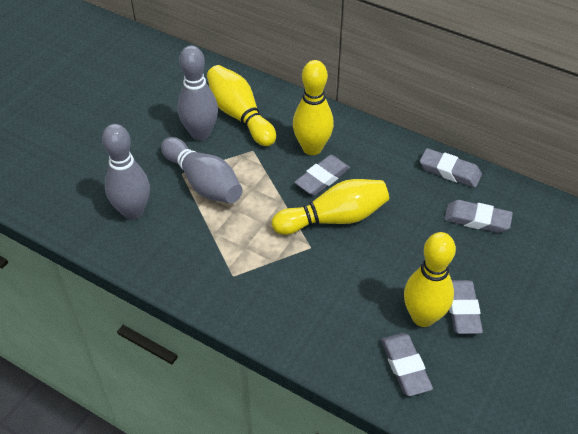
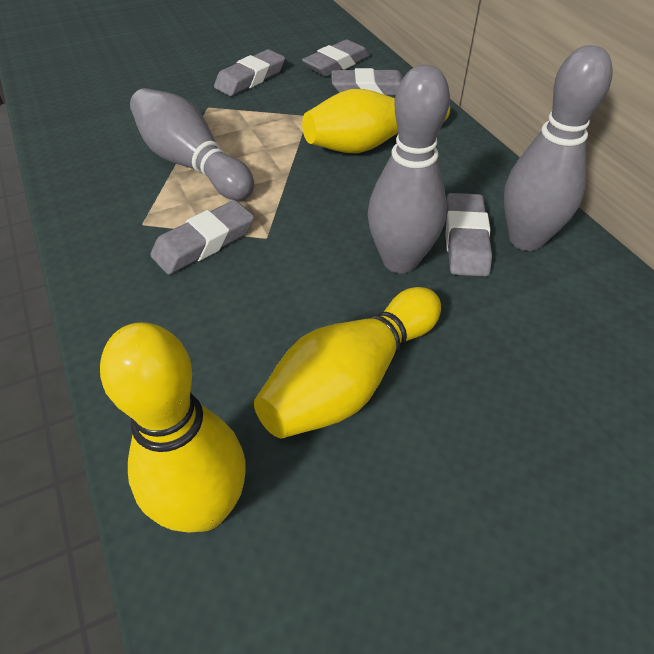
yellow bowling pin: [207,65,276,146] [272,179,389,235] [293,60,334,155] [404,232,456,327] = 4 -> [100,322,246,533] [254,287,441,439] [302,89,450,153] = 3

